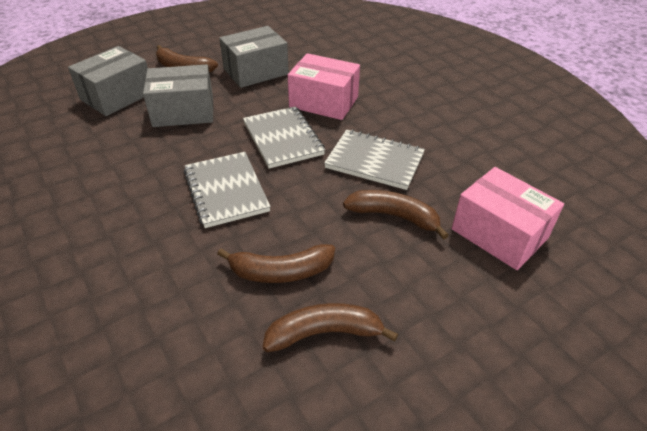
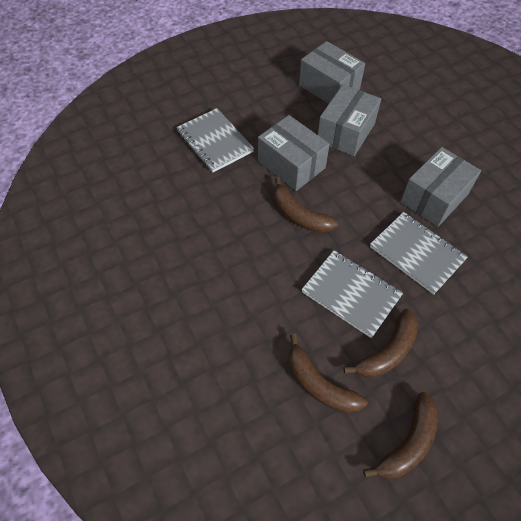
grey box: [68,46,148,116] [143,64,213,127] [219,26,289,88] = 3 -> [258,115,330,191] [299,41,365,104] [318,84,381,156] [400,147,481,227] = 4
pink box: [288,53,360,120] [452,167,564,270] = 2 -> none = 0

